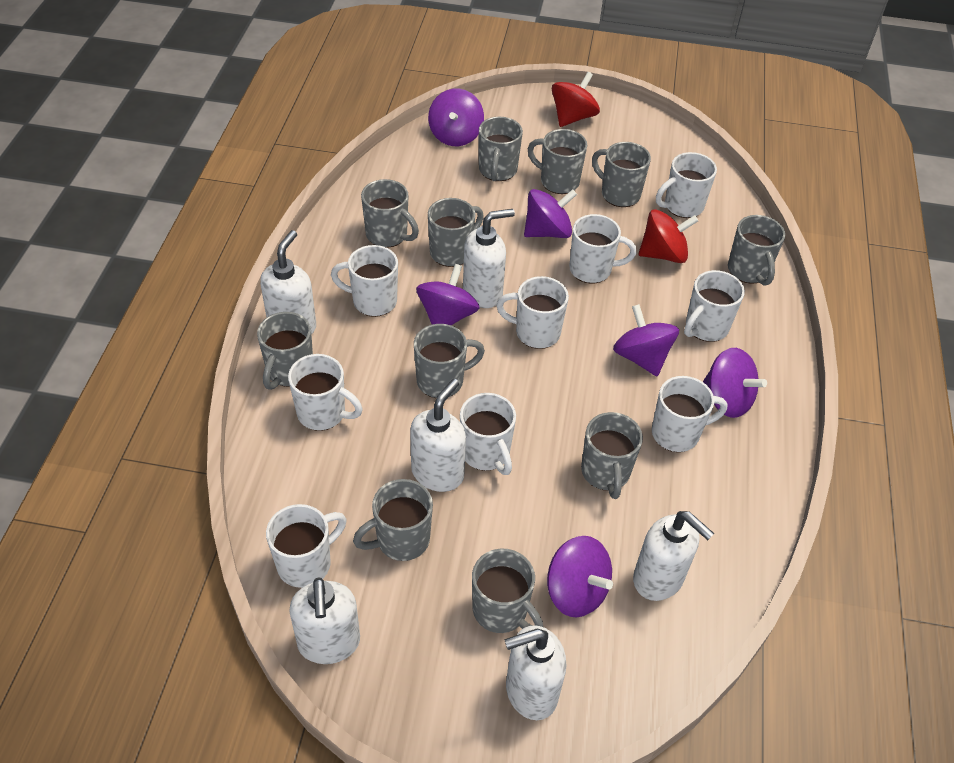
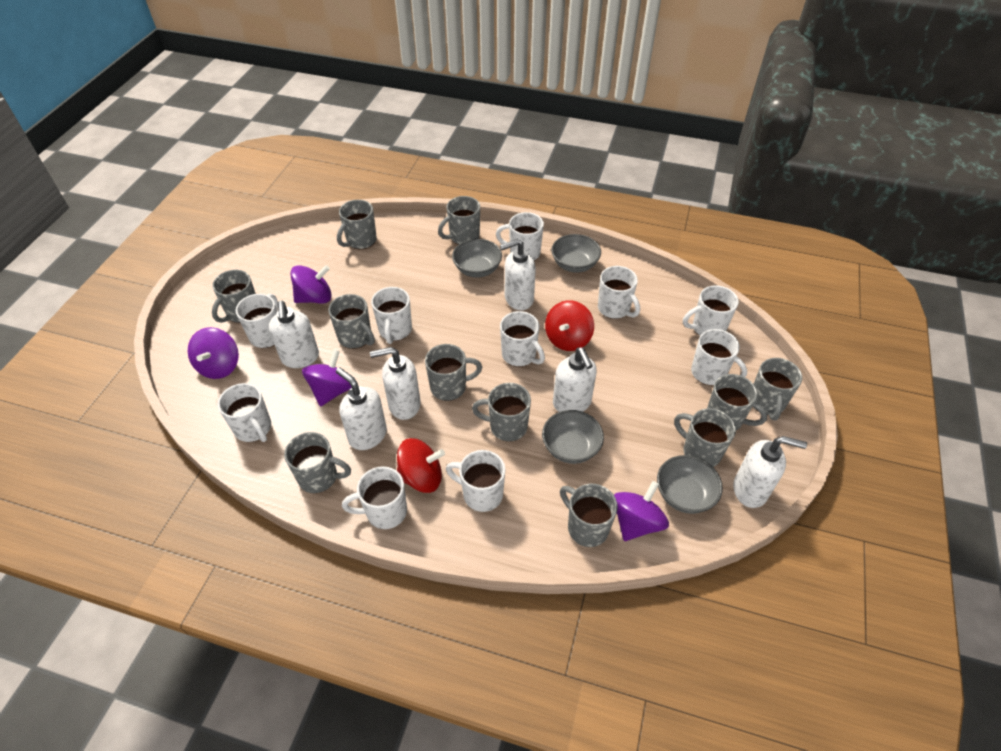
grey bowl: none = 0 -> [452,239,502,278] [542,410,604,464] [551,234,601,273] [657,455,723,514] = 4
purple spinning top: [416,264,479,325] [428,89,484,146] [524,189,577,238] [547,536,613,617] [613,304,679,376] [703,348,767,418] = 6 -> [188,327,239,379] [290,265,332,304] [302,349,352,407] [614,481,669,541] = 4
white mug: [266,504,346,588] [288,354,363,431] [331,245,398,317] [460,393,516,475] [496,276,569,349] [569,214,636,284] [652,376,727,452] [656,152,717,218] [684,270,745,342] = 9 -> [218,383,271,442] [236,294,278,348] [342,466,407,529] [371,287,412,344] [446,450,505,512] [496,212,544,261] [500,311,545,367] [598,266,640,319] [683,285,739,336] [691,329,747,385] = 10

